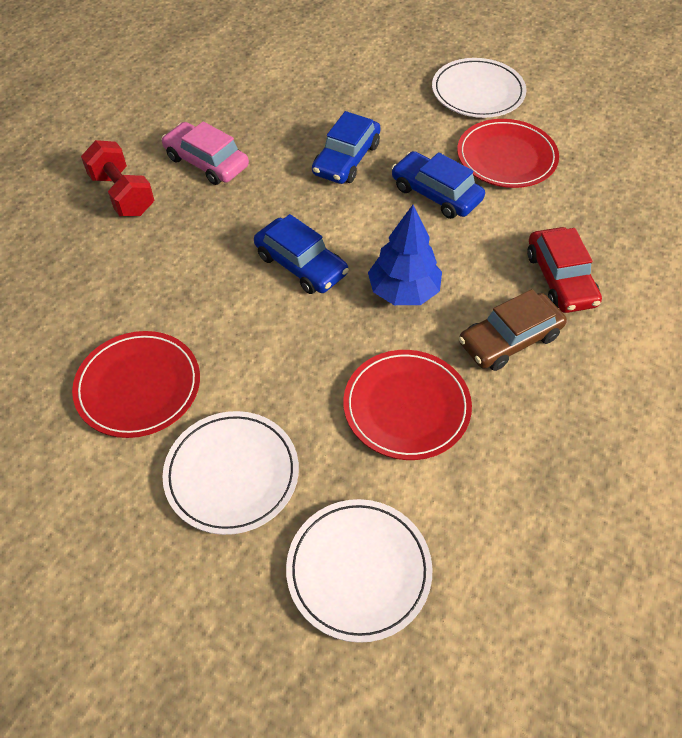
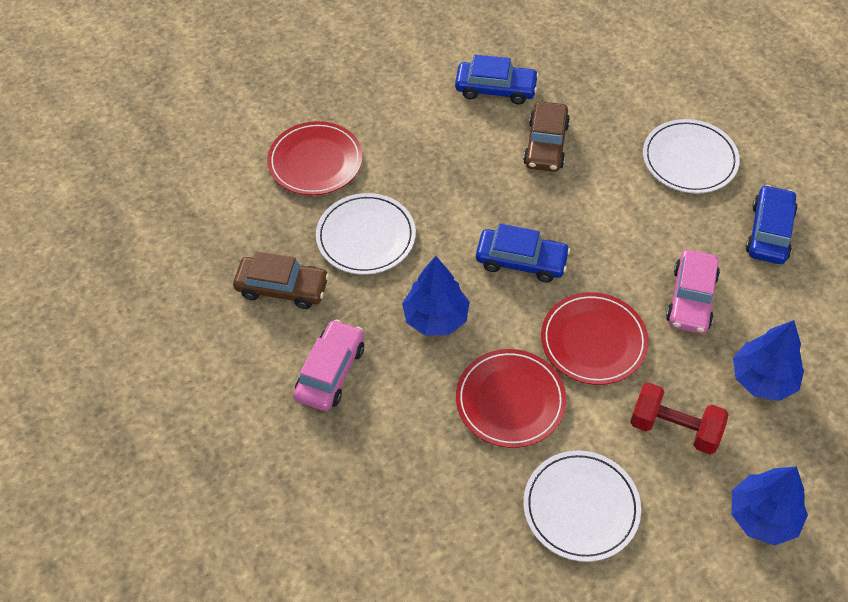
blue tree: [368,205,442,305] = 1 -> [402,256,470,336] [731,467,808,545] [733,320,804,401] = 3
brown car: [459,289,567,371] = 1 -> [233,251,329,309] [523,101,570,172] = 2
pink car: [162,122,249,185] = 1 -> [293,319,364,411] [666,250,720,334] = 2
red car: [527,227,602,313] = 1 -> none = 0

